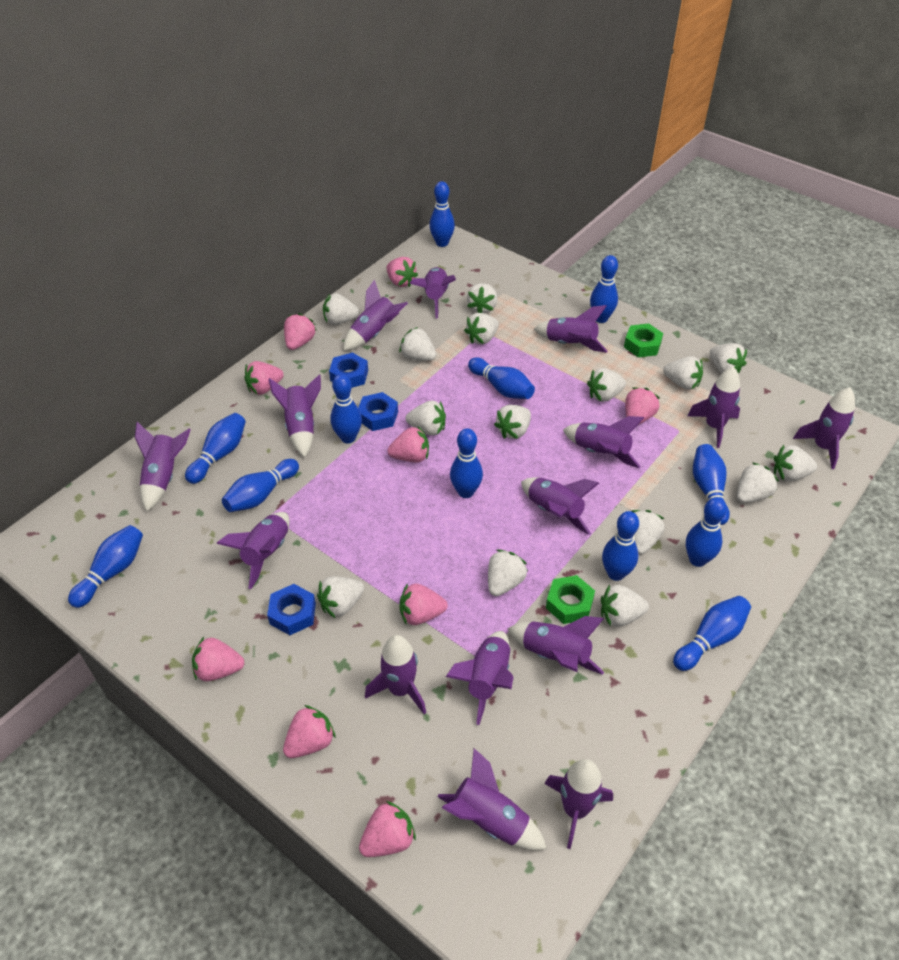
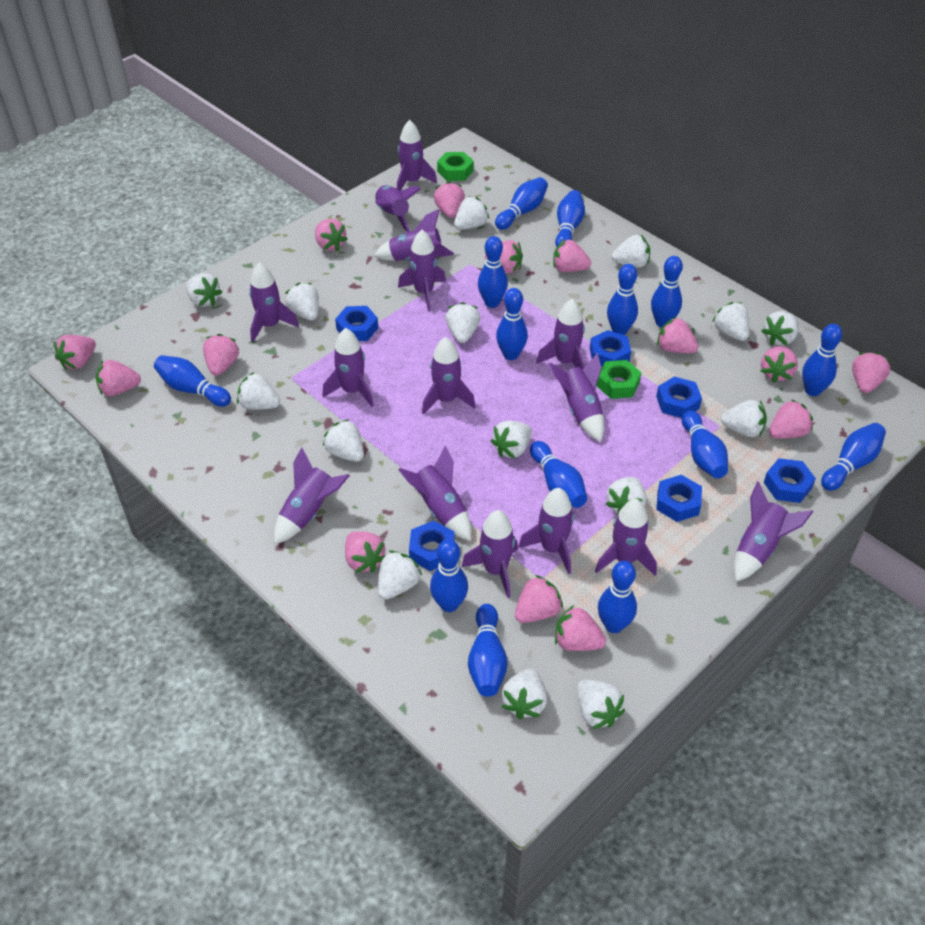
blue bowling pin: [68,525,143,608] [185,413,246,484] [222,459,299,512] [330,374,362,443] [429,181,455,247] [450,428,483,498] [468,357,535,399] [590,255,618,323] [602,511,639,581] [673,596,751,671] [686,497,727,567] [693,444,730,525] = 12 -> [154,355,231,407] [430,539,468,612] [468,604,508,697] [478,236,508,308] [495,177,548,230] [496,288,528,360] [530,441,587,508] [555,190,585,247] [598,561,637,633] [607,264,638,335] [651,256,683,327] [682,410,728,478] [802,324,842,396] [821,423,886,491] = 14
blue nut: [267,584,316,635] [329,353,368,388] [358,392,398,431] = 3 -> [335,306,378,341] [409,521,455,571] [590,330,631,367] [656,376,702,418] [656,475,702,522] [764,458,816,503] = 6
pink strawberry: [192,637,244,681] [244,361,284,395] [283,705,336,758] [284,313,317,350] [359,801,416,857] [386,257,418,287] [387,426,429,462] [400,583,448,625] [625,387,660,425] = 9 -> [54,335,96,370] [96,360,141,396] [203,334,239,376] [315,219,348,252] [345,531,386,573] [434,181,465,218] [485,240,523,274] [515,575,563,623] [553,239,591,272] [555,605,606,651] [657,317,698,353] [761,346,798,383] [769,399,813,439] [852,352,890,393] = 14

